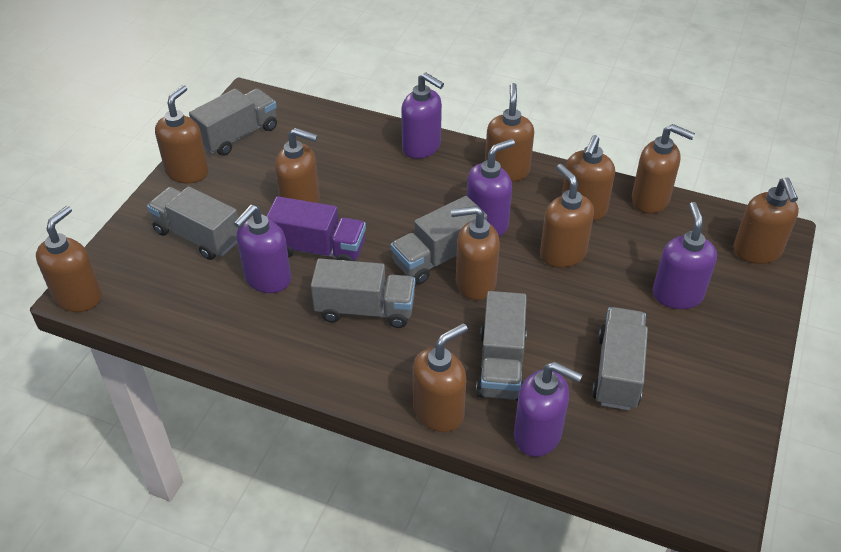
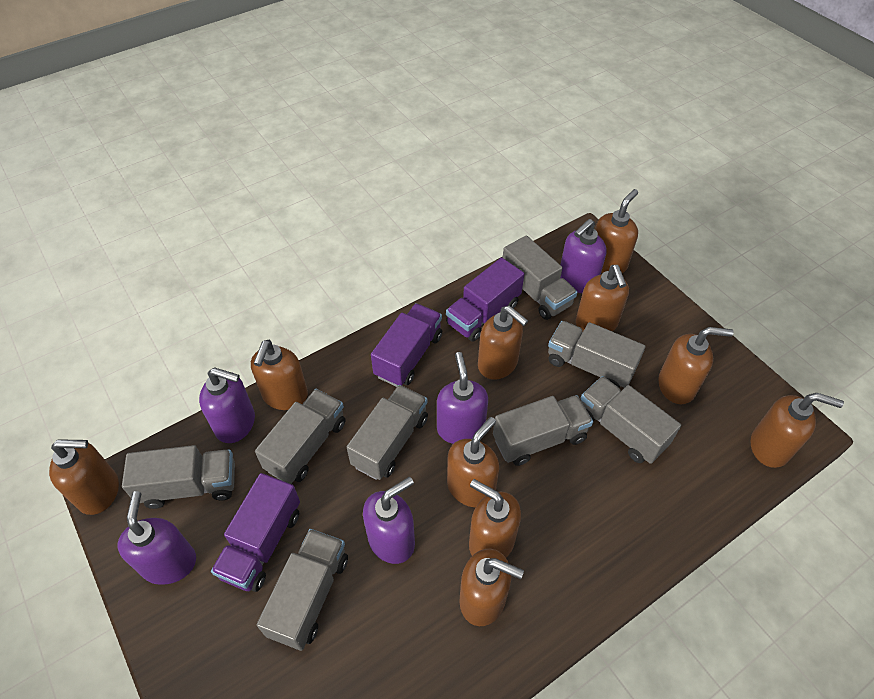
grey truck: [147,186,238,260] [189,89,277,156] [311,258,415,328] [391,196,487,284] [476,291,527,401] [592,307,648,410] = 6 -> [122,445,235,509] [255,389,346,484] [257,529,348,651] [347,385,428,480] [493,395,593,466] [503,235,578,320] [548,321,646,388] [580,376,681,464] = 8
purple truck: [266,196,366,261] = 1 -> [211,473,300,592] [371,303,442,387] [446,257,524,342] = 3

